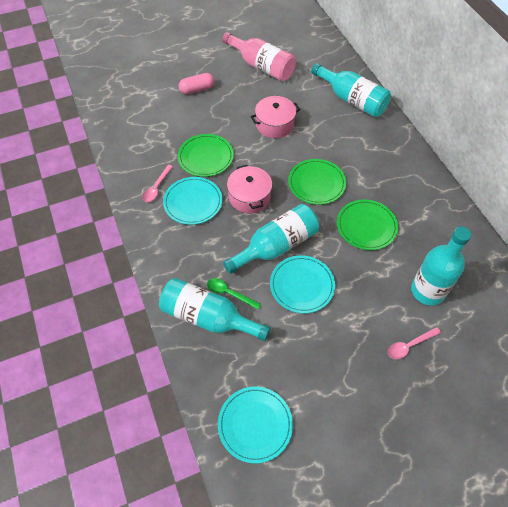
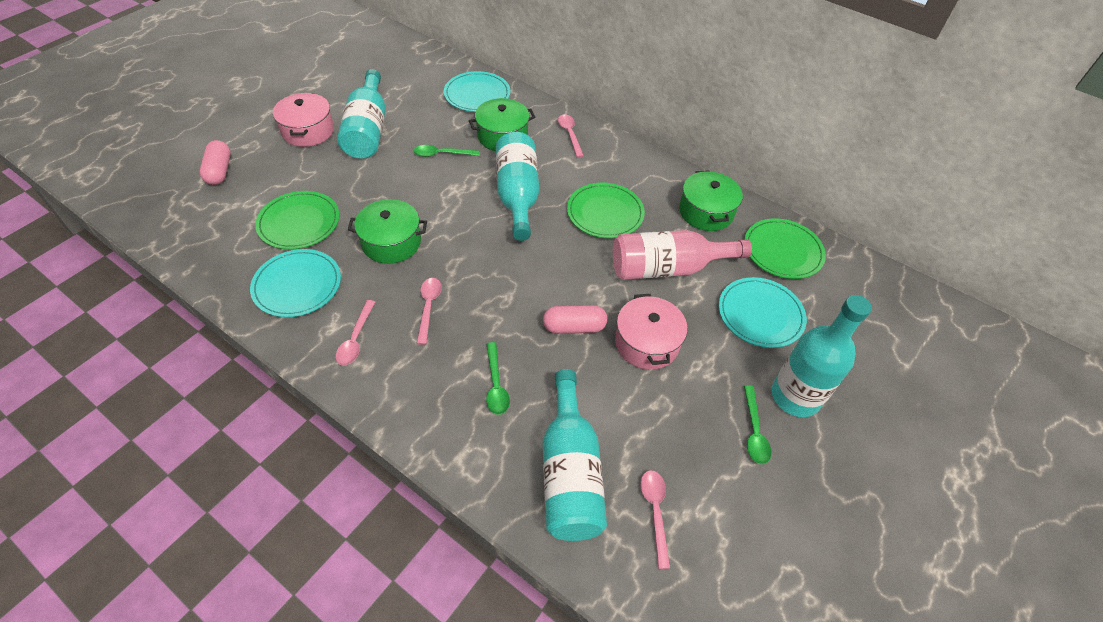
green pot: none = 0 -> [348,199,427,264] [469,98,535,151] [679,170,743,231] = 3
green spoon: [207,278,261,310] = 1 -> [414,145,480,157] [486,342,510,415] [744,385,771,464] = 3
pink capsule: [179,73,215,94] = 1 -> [200,140,231,185] [543,305,607,334] = 2
pink spoon: [143,165,173,202] [388,327,441,359] = 2 -> [336,300,375,365] [417,278,442,345] [558,114,584,158] [641,470,670,569] = 4

